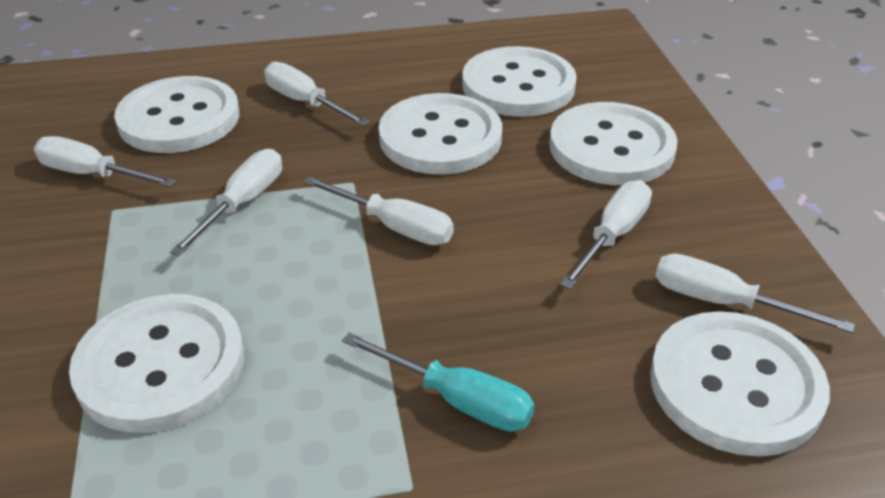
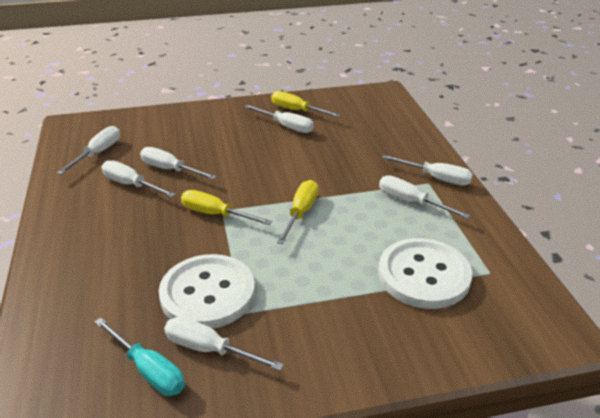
white button: [69,294,244,433] [114,76,240,153] [379,93,502,175] [462,46,577,117] [549,102,678,185] [650,311,830,457] = 6 -> [159,254,255,329] [378,238,472,309] = 2
white screwdriver: [34,136,176,187] [170,149,282,256] [264,62,370,126] [303,176,454,245] [560,180,652,289] [655,254,855,333] = 6 -> [57,126,120,175] [101,160,176,197] [140,147,217,180] [164,317,284,371] [244,105,314,133] [379,175,471,219] [382,155,473,186] = 7
yellow screwdriver: none = 0 -> [181,190,272,225] [271,91,341,117] [277,180,318,244] = 3

